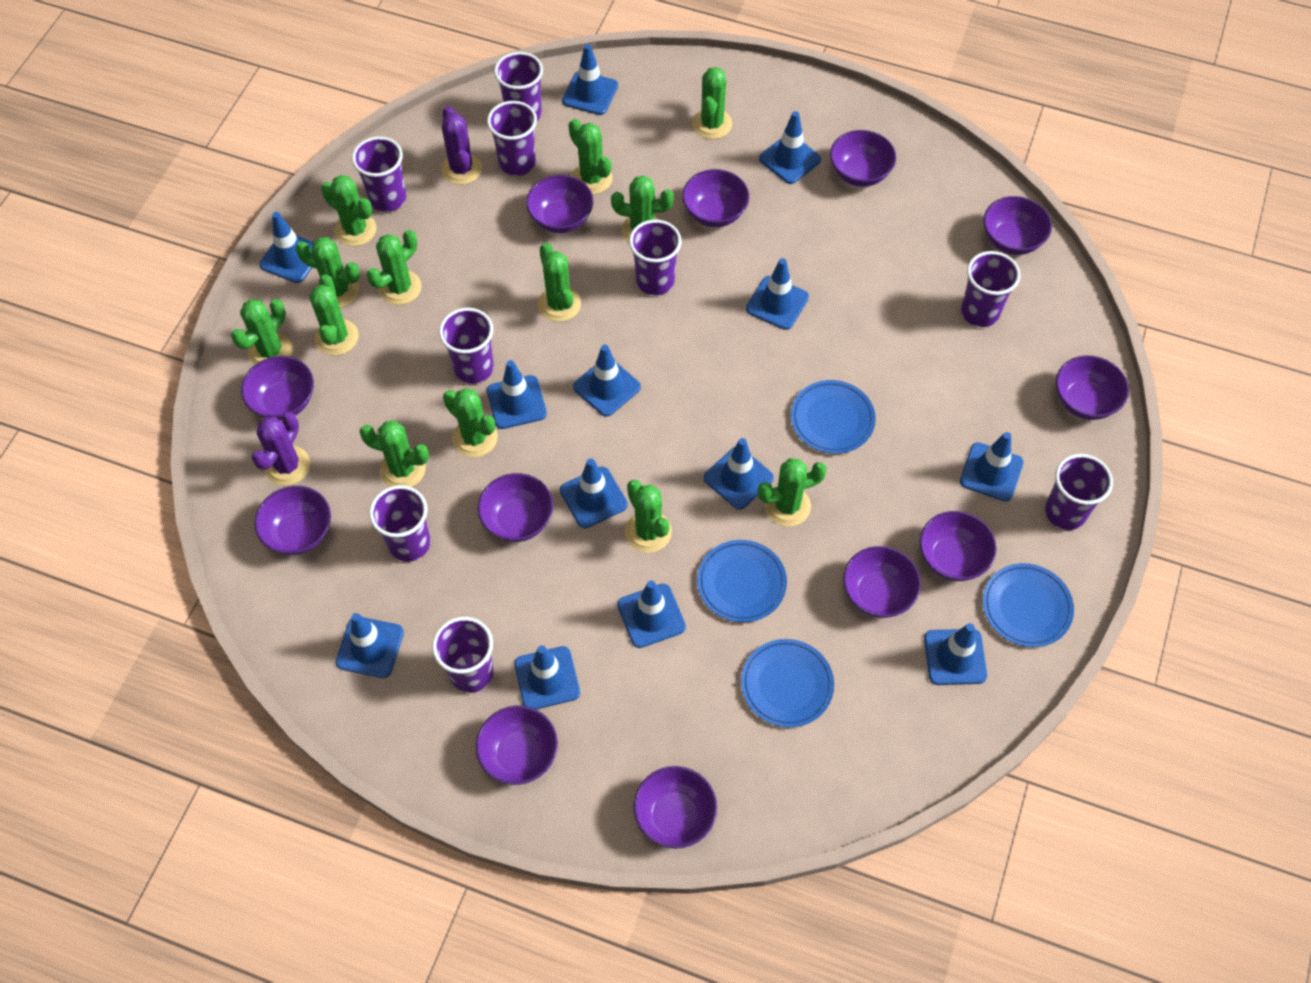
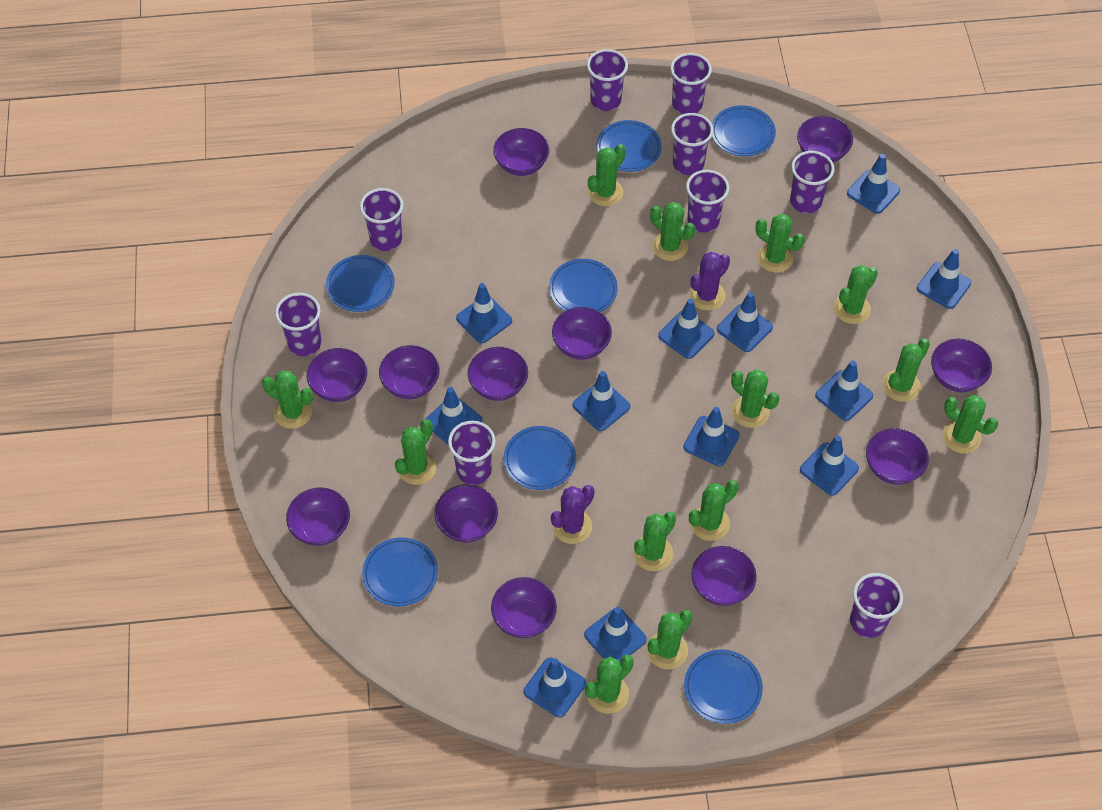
blue plate: [697,540,787,622] [741,639,834,727] [791,380,876,454] [983,563,1074,647] = 4 -> [326,255,395,312] [362,537,438,607] [504,426,576,490] [549,259,618,312] [597,120,662,172] [684,649,763,724] [712,105,776,156] = 7
blue traffic cone: [259,212,313,283] [336,613,404,678] [487,360,547,429] [514,645,580,710] [560,458,628,529] [562,44,618,115] [573,345,641,417] [617,581,686,648] [704,438,774,510] [746,258,809,330] [759,111,821,184] [924,623,987,685] [960,432,1024,502] = 13 -> [426,387,483,444] [456,283,512,343] [524,657,586,717] [572,371,630,431] [584,607,647,663] [658,299,715,359] [683,407,740,466] [717,292,773,352] [800,435,859,496] [815,361,873,421] [847,154,900,214] [917,249,971,309] = 12

